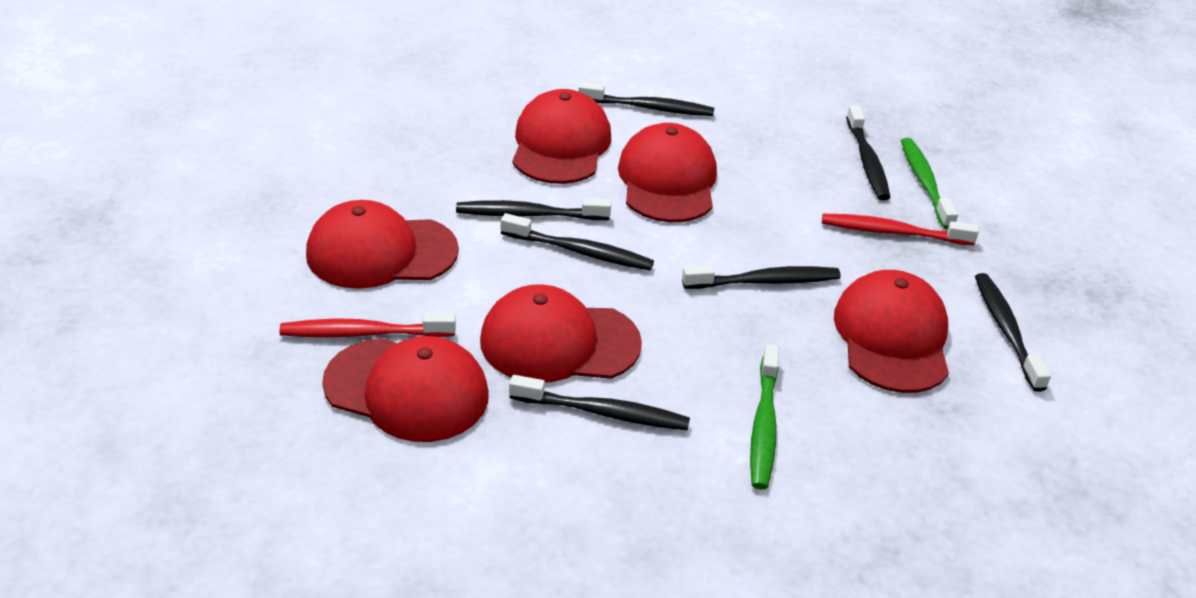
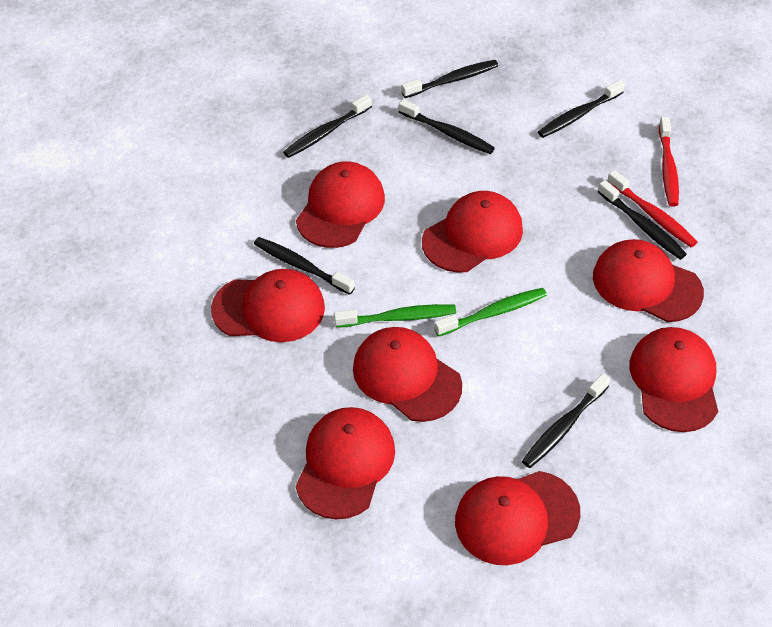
red cap: [306,200,459,289] [322,336,489,442] [480,284,642,382] [512,89,611,184] [618,123,717,222] [834,270,949,393] = 6 -> [211,269,325,342] [296,161,385,248] [296,407,395,519] [353,327,462,422] [422,191,523,273] [455,471,580,565] [593,239,704,322] [629,327,718,432] = 8

